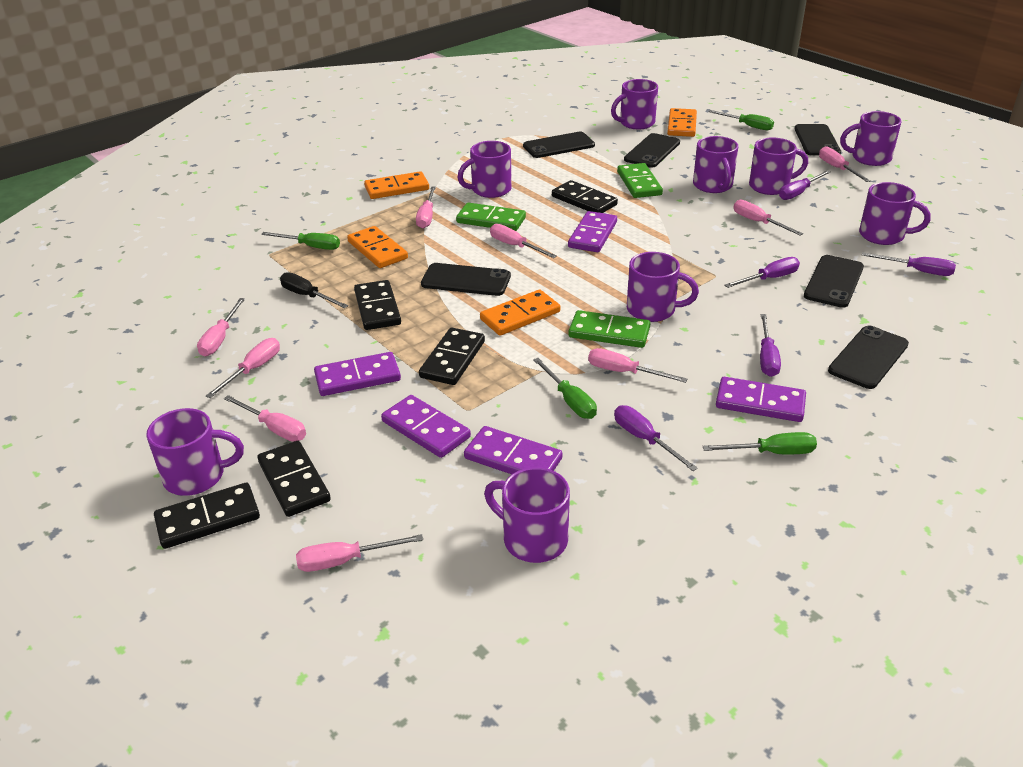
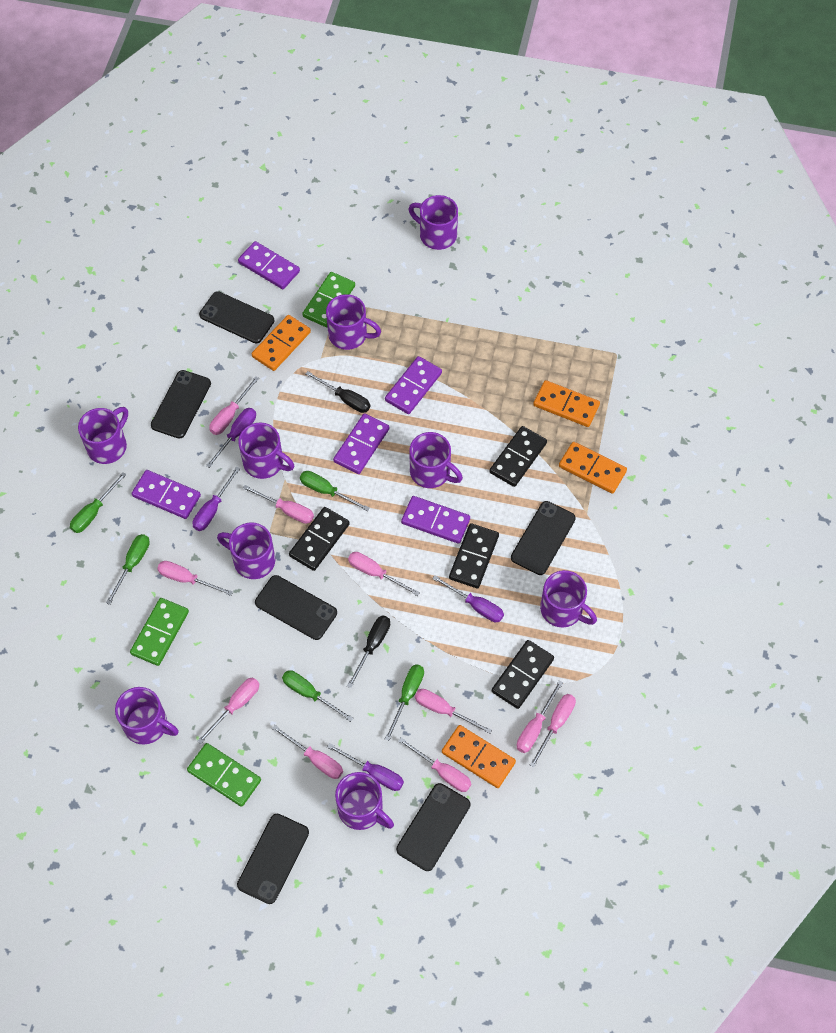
black domino: [154,483,260,549] [258,441,331,517] [354,280,401,330] [419,328,485,385] [552,180,618,213] = 5 -> [289,507,350,571] [449,523,499,588] [489,426,547,487] [492,640,554,709] = 4
black screwdriver: [280,272,348,308] = 1 -> [306,371,370,413] [347,615,390,688] = 2
green screwdriver: [261,232,340,250] [533,358,597,419] [703,432,817,454] [709,110,774,130] = 4 -> [70,472,127,533] [106,534,150,605] [282,670,353,722] [300,471,370,512] [385,664,424,741] = 5
pink screwdriver: [197,298,245,356] [206,338,280,398] [224,395,306,442] [296,534,423,572] [416,186,436,228] [490,224,557,258] [588,348,687,383] [733,200,803,235] [819,146,870,182] = 9 -> [157,561,233,596] [197,678,259,744] [209,376,259,435] [243,485,314,524] [272,725,343,779] [348,552,420,596] [398,738,471,792] [415,689,492,734] [517,680,563,753] [530,694,576,768] = 10
purple screwdriver: [614,405,698,471] [725,257,800,288] [760,314,781,377] [779,170,831,200] [862,252,956,276] = 5 -> [193,467,240,531] [206,408,256,468] [327,743,404,791] [432,575,504,622] = 4

